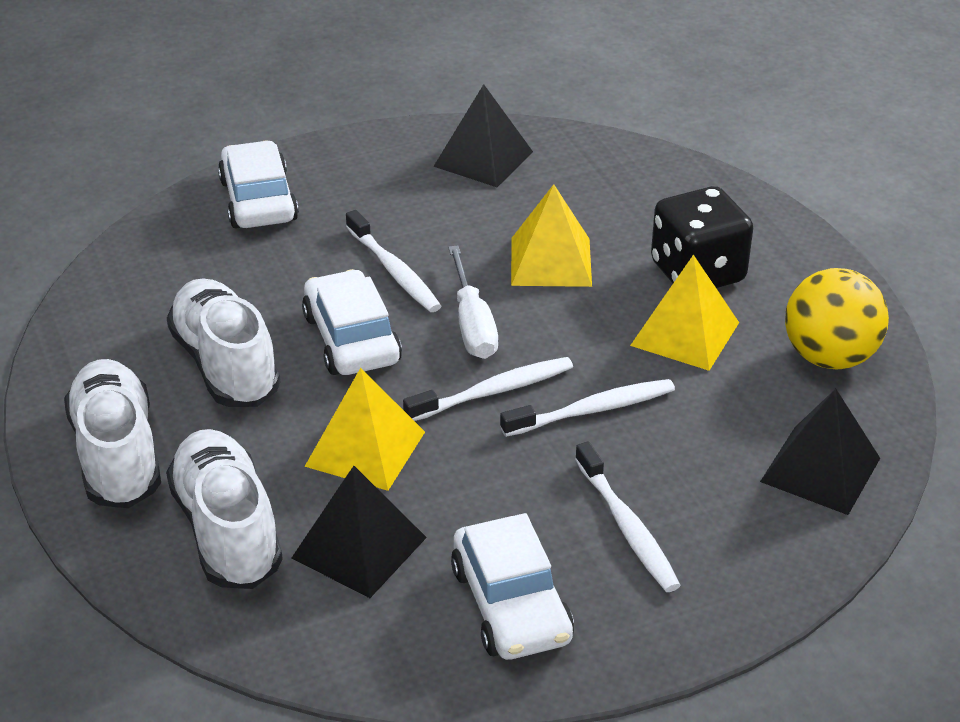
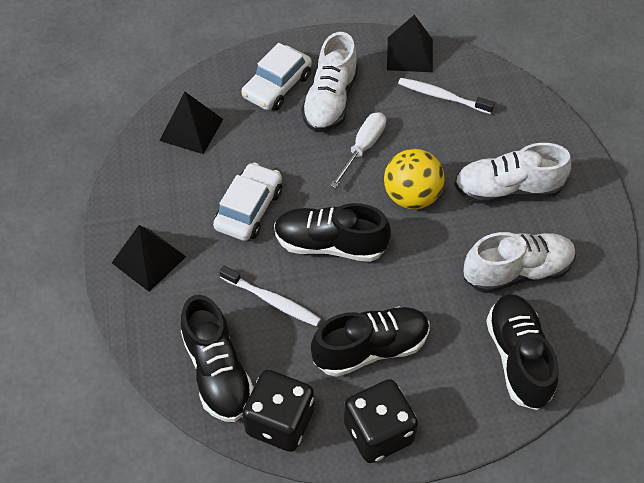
black dice: [651,186,753,288] = 1 -> [242,370,314,452] [344,379,418,463] = 2
black shoe: none = 0 -> [181,295,253,422] [274,203,391,262] [311,306,429,377] [486,294,558,410] = 4
white car: [218,141,299,228] [302,269,402,375] [451,513,574,660] = 3 -> [213,163,282,241] [241,43,312,110] = 2
white toothbrush: [346,210,441,312] [403,357,573,421] [500,379,675,437] [575,441,681,592] = 4 -> [219,265,321,326] [398,78,495,114] = 2
yellow pyramid: [304,368,425,491] [511,184,592,287] [630,255,739,371] = 3 -> none = 0

